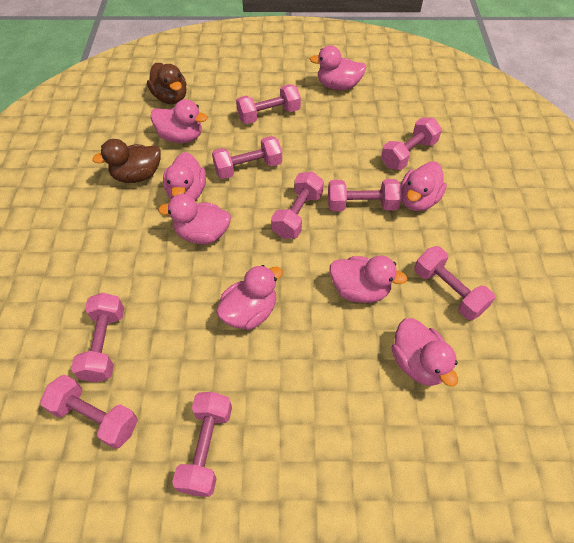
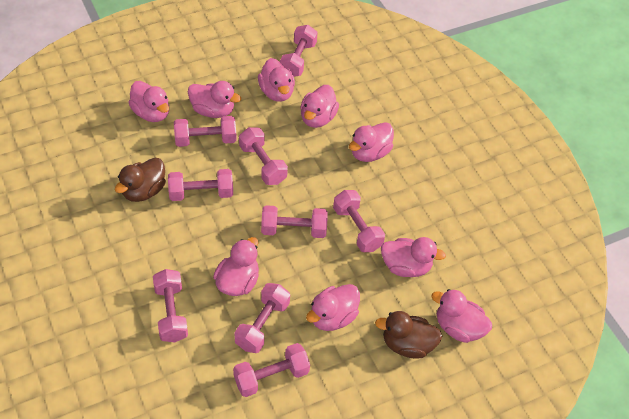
pink duck: [150,99,207,143] [158,194,231,244] [163,152,206,200] [216,265,283,330] [310,45,366,90] [330,255,407,303] [392,318,458,387] [401,162,447,211] = 8 -> [128,81,169,122] [188,81,241,118] [213,237,259,296] [258,58,295,102] [300,85,339,128] [306,284,360,331] [349,122,394,162] [381,237,446,277] [431,289,492,343] = 9

